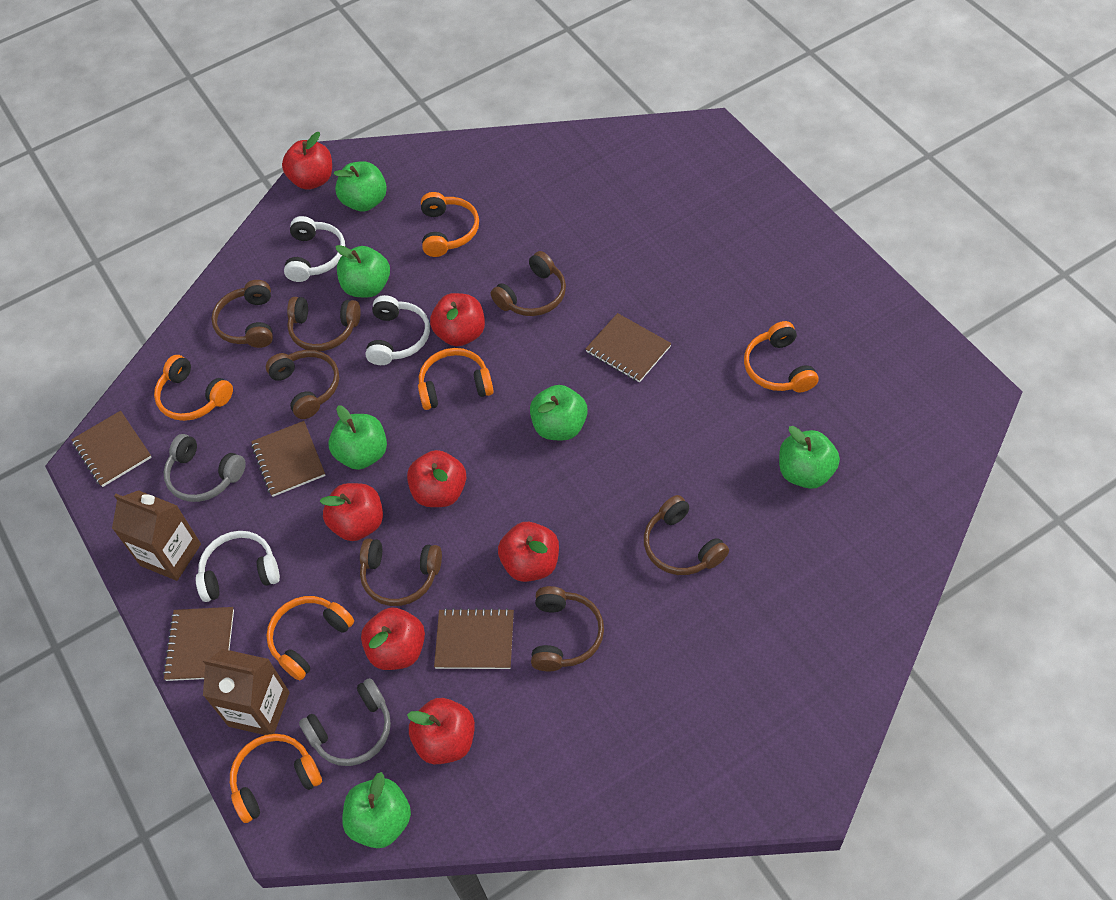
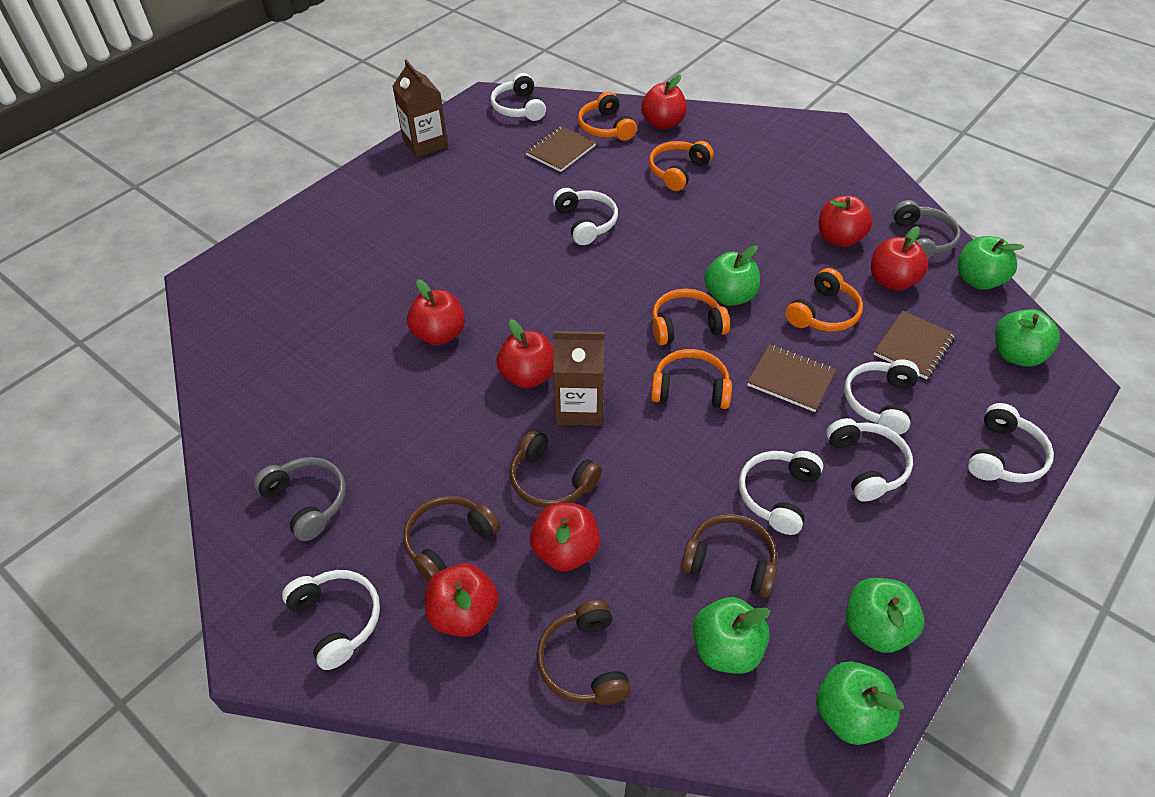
brown headphones: [211,280,273,348] [266,350,339,419] [287,297,361,351] [360,538,442,606] [491,251,566,316] [531,586,604,671] [644,495,729,575] = 7 -> [403,495,500,582] [510,429,602,508] [537,600,631,705] [681,514,777,598] = 4
brown notebook: [71,411,152,487] [163,607,234,681] [251,421,326,497] [434,608,514,669] [585,313,672,382] = 5 -> [526,126,596,172] [747,344,836,412] [874,311,956,379] = 3
orange headphones: [154,355,233,421] [230,734,322,823] [266,596,354,680] [418,348,494,410] [421,192,479,257] [744,321,818,392] = 6 -> [578,91,637,141] [649,141,714,191] [651,349,732,409] [652,289,730,345] [785,268,863,331] = 5
white headphones: [196,531,280,602] [284,216,345,282] [365,295,430,365] = 3 -> [282,570,380,670] [491,73,546,121] [553,188,618,245] [739,451,823,535] [826,418,913,502] [844,359,919,435] [968,403,1054,483] = 7

